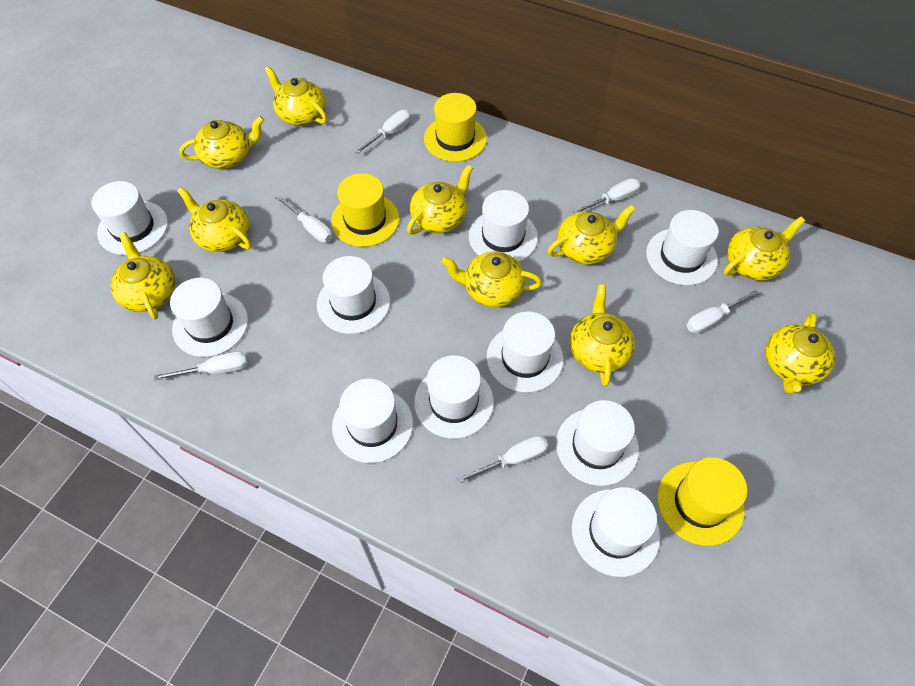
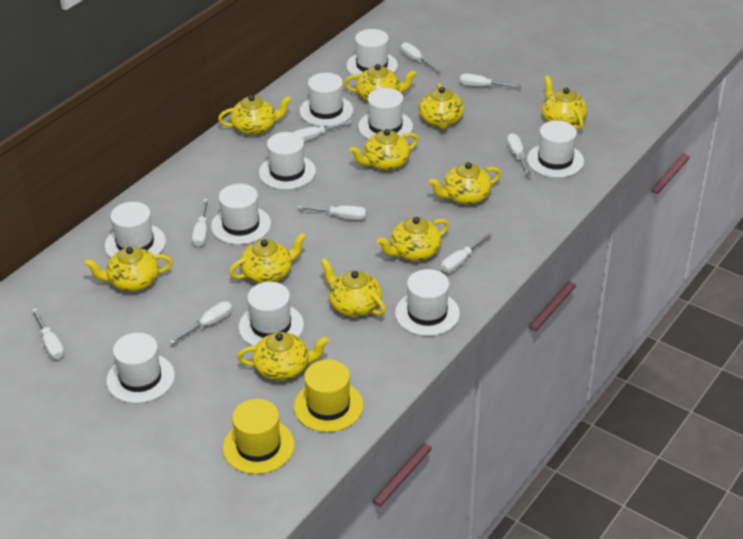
white screwdriver: [154,351,248,380] [275,195,332,242] [355,110,411,154] [457,436,549,483] [573,178,641,214] [687,290,759,333] = 6 -> [32,309,64,359] [170,301,232,344] [192,199,208,247] [293,120,352,141] [298,205,367,220] [401,42,441,73] [441,233,492,273] [460,73,521,88] [507,133,531,176] = 9
yellow hat: [331,173,399,247] [424,93,487,162] [657,457,747,546] = 3 -> [223,399,294,474] [294,359,363,432] = 2
yellow teapot: [111,232,176,320] [177,187,251,252] [179,116,264,169] [264,66,327,125] [407,165,473,235] [442,252,542,307] [548,205,635,265] [570,284,635,386] [724,217,805,281] [765,313,835,394] = 10 -> [84,246,173,292] [218,95,292,136] [229,232,306,284] [237,332,329,381] [320,258,386,317] [344,64,417,101] [350,129,419,171] [377,217,449,261] [419,83,464,129] [429,162,501,205] [542,75,587,130] = 11

